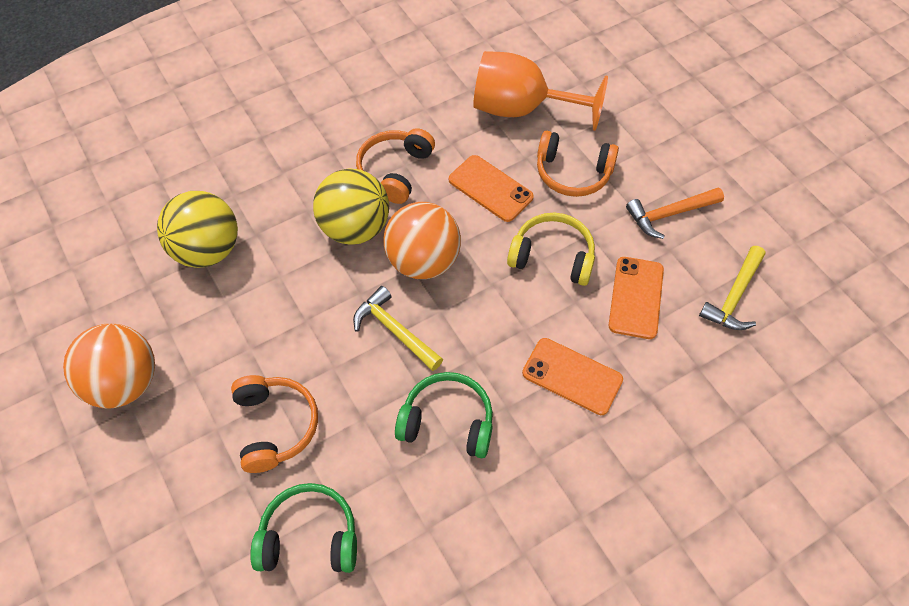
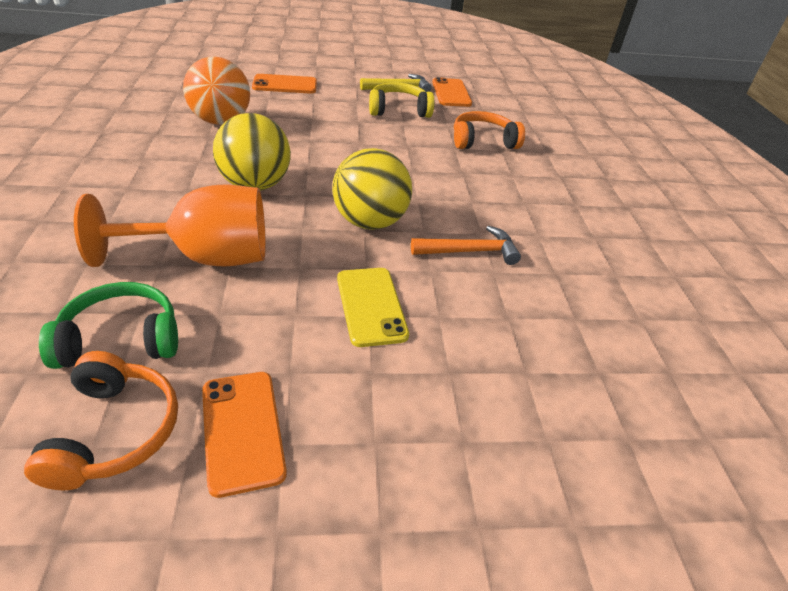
green headphones: [250,483,357,573] [395,372,493,458] = 2 -> [39,282,178,369] = 1
orange ball: [63,324,155,408] [384,202,461,279] = 2 -> [183,56,250,125] = 1
orange headphones: [231,375,318,473] [356,128,435,204] [537,131,619,197] = 3 -> [24,351,178,490] [454,111,525,149] = 2
yellow hammer: [353,286,443,371] [699,246,765,330] = 2 -> [360,74,432,92] = 1
yellow phone: none = 0 -> [337,268,409,347] = 1

